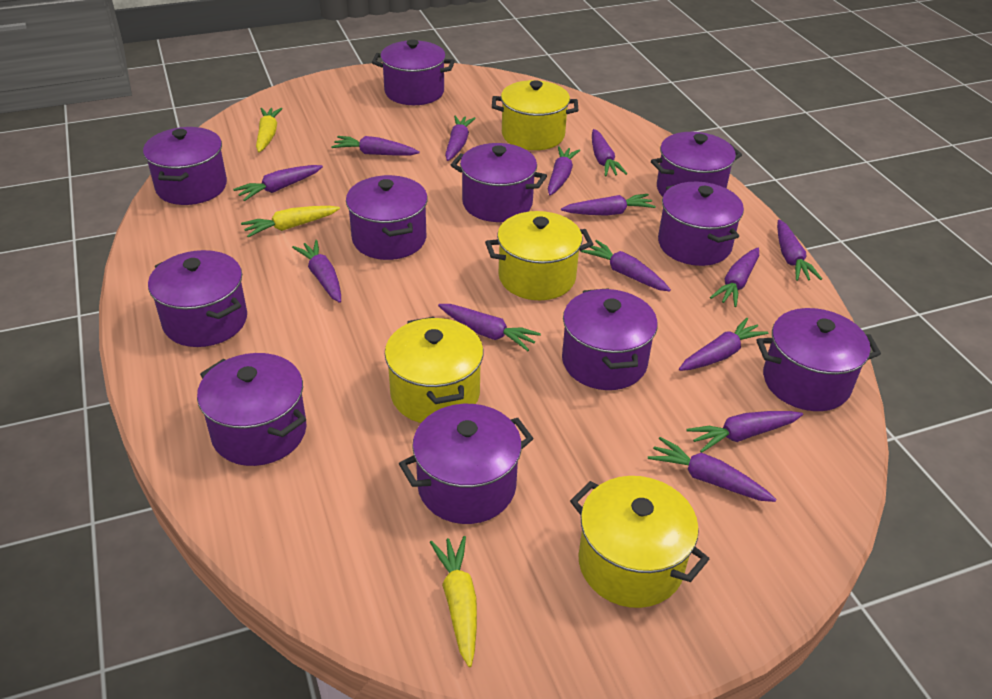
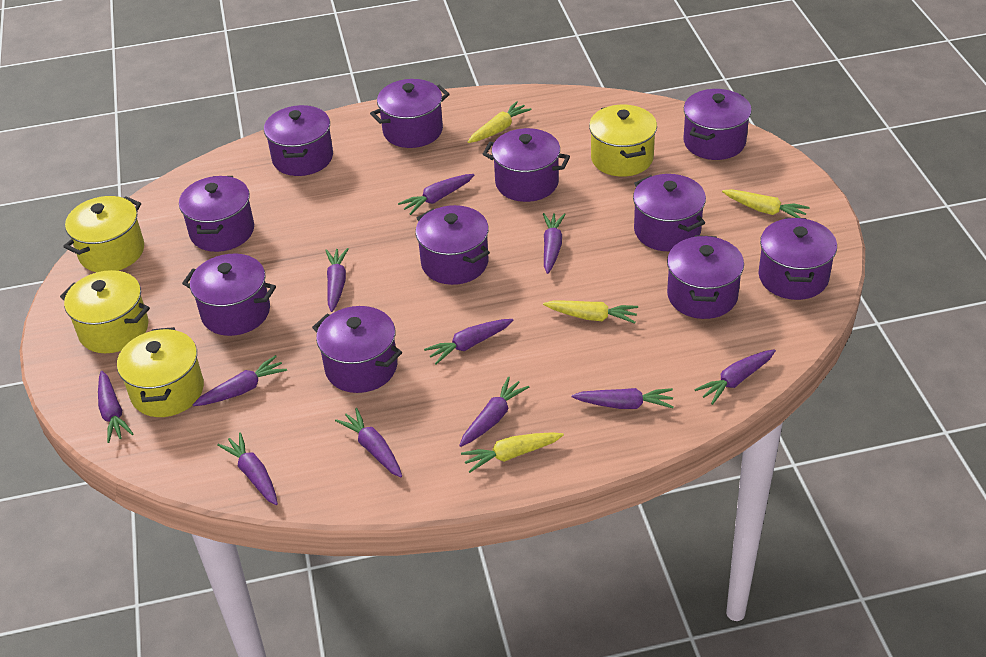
purple carrot: [233,165,323,201] [292,240,341,303] [331,136,420,156] [438,304,541,351] [445,115,476,161] [548,146,580,195] [561,194,656,216] [581,240,671,292] [592,129,627,176] [648,437,777,502] [679,318,768,371] [686,411,803,453] [710,248,759,307] [777,220,822,281] = 14 -> [98,371,133,443] [192,355,287,406] [217,432,278,505] [325,248,348,312] [335,408,402,477] [398,174,474,215] [424,319,513,365] [459,377,529,447] [543,213,566,274] [572,388,674,409] [694,349,776,405] = 11
yellow carrot: [241,206,340,238] [256,108,283,152] [430,536,477,667] = 3 -> [461,432,564,473] [468,101,532,143] [543,300,638,324] [722,189,810,218] = 4

